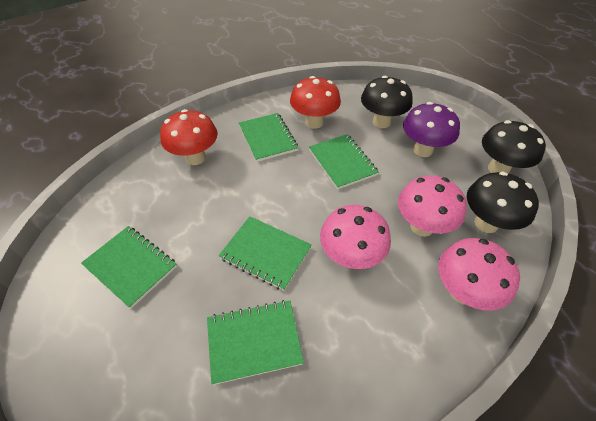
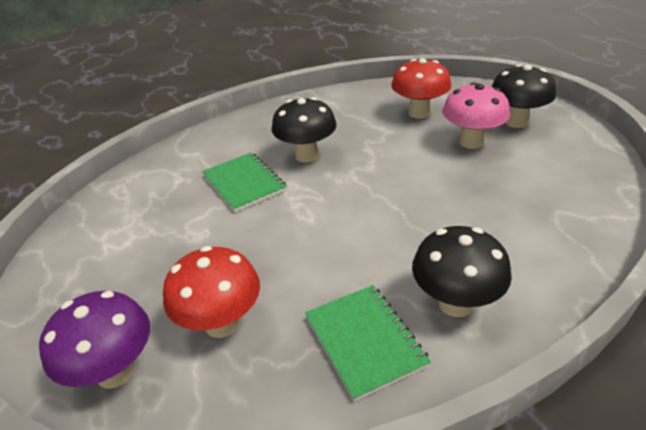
green notebook: [81,226,177,308] [207,300,304,385] [219,216,312,291] [239,113,298,162] [309,134,379,190] = 5 -> [202,152,287,212] [305,285,431,402] = 2
pink mushroom: [320,205,391,269] [398,175,467,237] [438,238,520,310] = 3 -> [443,82,510,149] = 1

